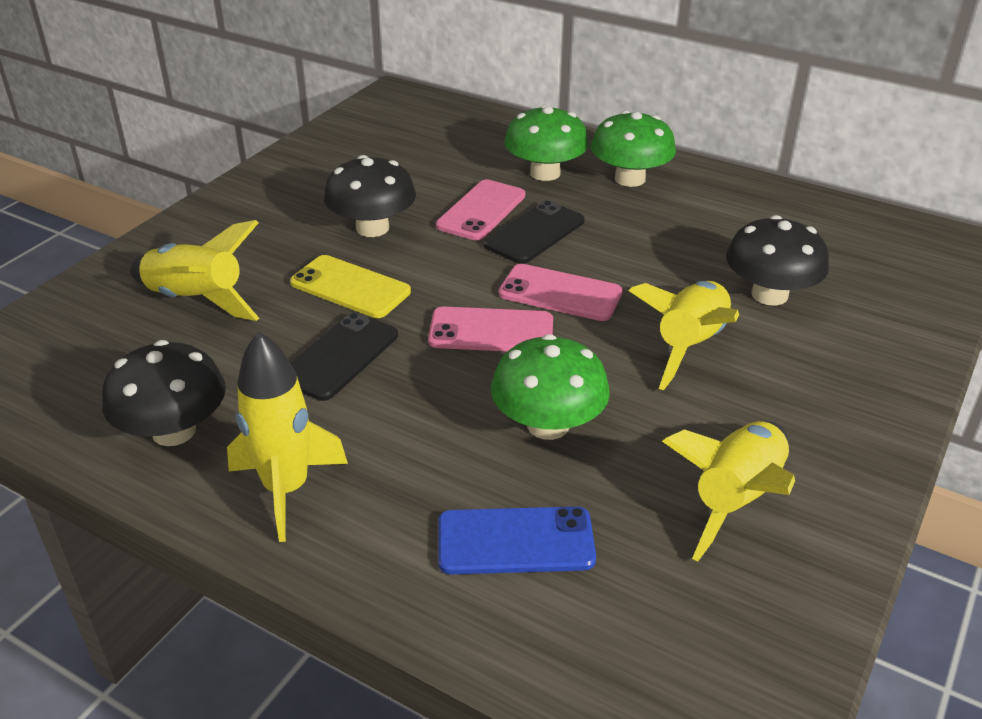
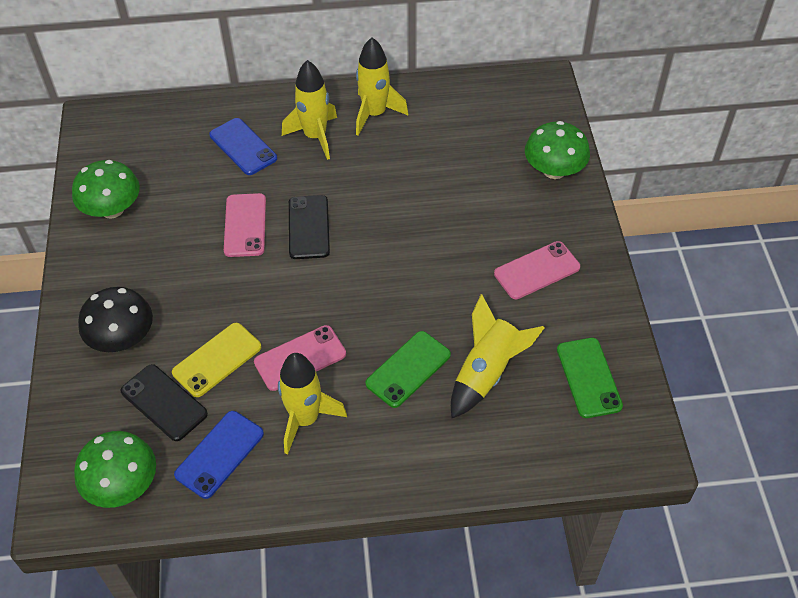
black mushroom: [102,340,226,446] [324,155,416,237] [726,215,829,305] = 3 -> [78,287,153,352] = 1
blue phone: [438,506,596,574] = 1 -> [174,411,264,499] [209,118,277,175] = 2
green phone: none = 0 -> [365,331,451,408] [557,338,623,418] = 2

